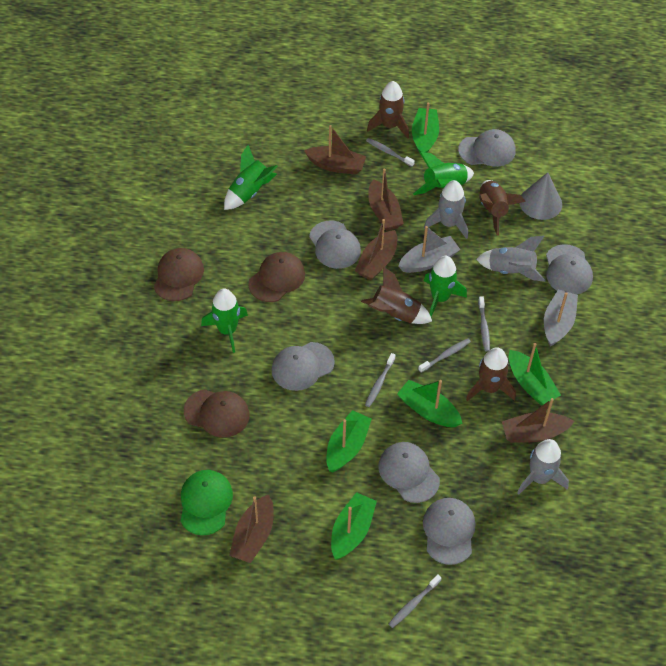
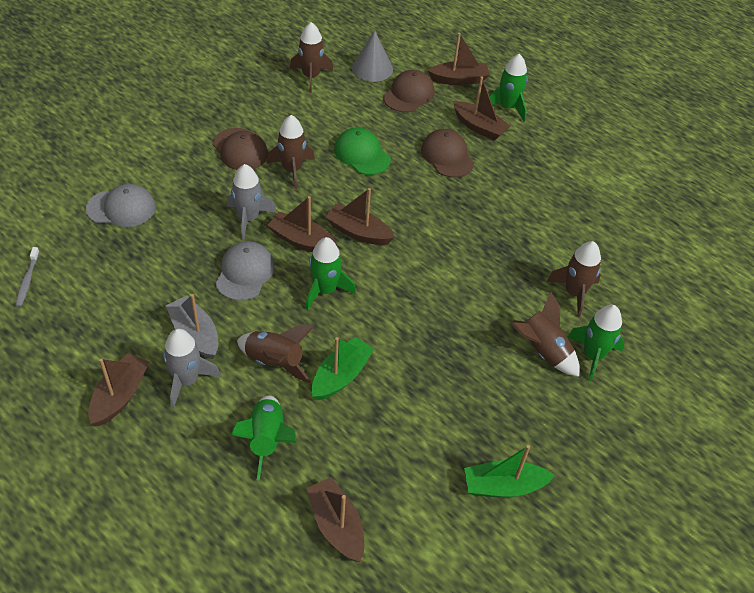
brown boat: [229,495,274,563] [304,125,366,175] [355,219,397,281] [368,169,404,231] [502,398,574,443] = 5 -> [88,353,149,426] [267,196,337,252] [307,477,364,562] [325,188,395,245] [428,33,490,85] [453,76,510,141] = 6
brown rocket: [361,266,432,324] [367,81,409,138] [466,347,516,401] [479,180,526,235] = 4 -> [237,324,315,383] [267,115,315,189] [290,22,333,93] [512,292,580,376] [547,241,601,317] = 5
green boat: [326,410,372,473] [331,492,377,560] [397,380,462,427] [412,103,439,155] [509,343,561,405] = 5 -> [312,337,375,400] [464,445,555,498] = 2
grey boat: [398,226,460,273] [544,289,578,347] = 2 -> [166,294,218,359] = 1
grey cap: [272,342,335,391] [309,221,361,269] [378,442,440,503] [423,498,476,565] [458,129,516,167] [546,244,593,295] = 6 -> [86,184,156,227] [215,241,275,301] = 2
grey rocket: [424,180,468,239] [476,235,546,282] [517,439,569,495] = 3 -> [163,329,221,408] [227,164,277,240] = 2
grey toothbrush: [365,353,395,407] [366,138,415,167] [389,574,441,628] [418,338,471,373] [478,296,490,352] = 5 -> [15,247,40,307] = 1

